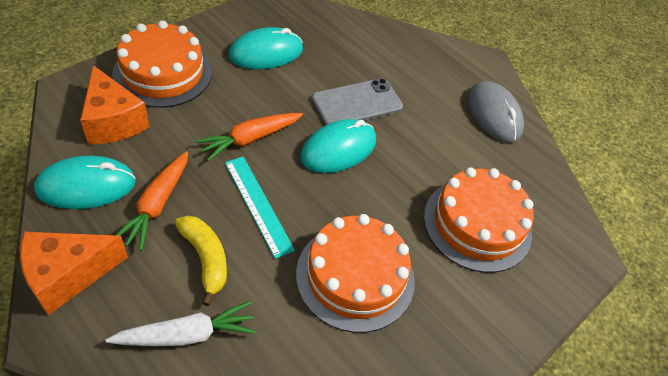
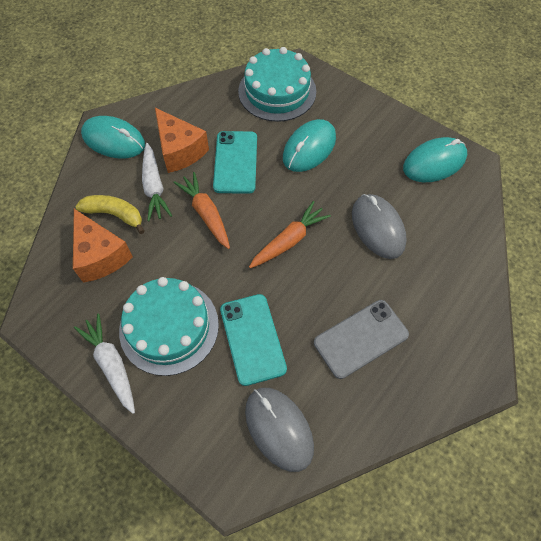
grey mouse: [467,81,524,142] = 1 -> [245,388,314,472] [352,194,407,259] = 2
orange cake: [112,20,212,108] [296,214,415,333] [424,167,534,273] = 3 -> none = 0
turquoise cake: none = 0 -> [119,277,219,376] [238,47,316,122] = 2
turquoise phone: none = 0 -> [213,131,257,194] [220,294,287,386] = 2
turquoise ruler: [225,156,295,259] = 1 -> none = 0
white carrot: [106,301,256,346] = 1 -> [74,313,135,414] [142,143,172,221] = 2

